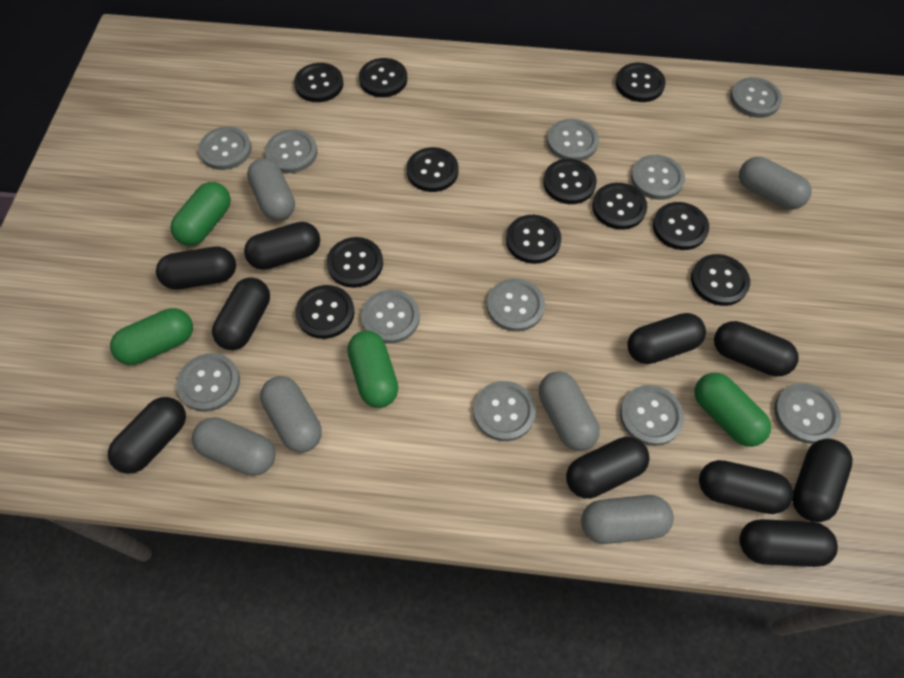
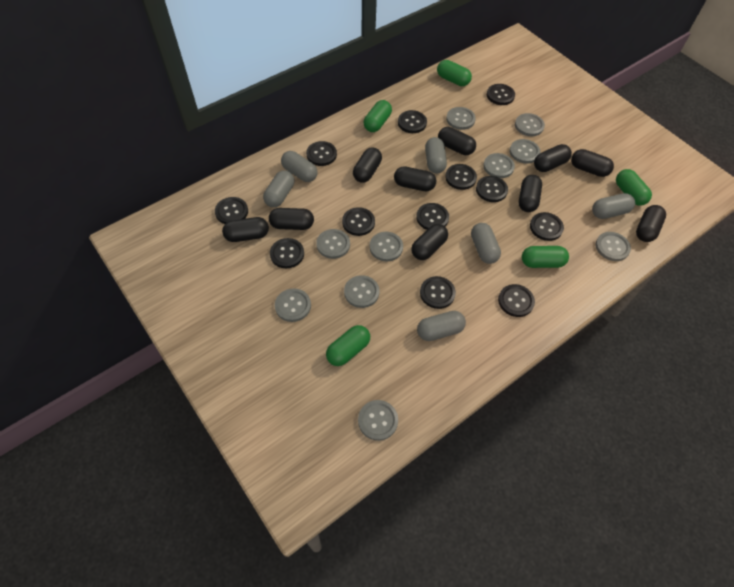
black button: [294,63,344,102] [295,285,355,339] [327,237,383,288] [359,58,407,97] [406,147,459,192] [506,215,561,264] [543,159,597,204] [592,183,647,230] [616,63,666,102] [653,202,709,250] [691,254,750,306] = 11 -> [215,197,248,224] [270,238,304,269] [306,141,337,166] [342,207,375,236] [398,110,427,133] [416,203,449,230] [420,276,456,309] [445,164,477,190] [476,176,508,202] [487,84,515,105] [498,284,535,317] [530,212,564,241] = 12
green capsule: [110,308,193,365] [170,182,231,246] [347,331,398,408] [694,373,771,447] = 4 -> [326,325,370,366] [364,100,392,132] [437,60,472,86] [522,246,569,268] [616,169,652,206] = 5
grey button: [176,353,240,412] [199,126,252,170] [265,129,318,173] [361,290,420,344] [474,381,536,441] [487,278,545,332] [547,119,599,161] [620,385,684,446] [631,155,685,200] [730,77,782,118] [774,383,841,444] = 11 -> [275,288,311,322] [316,229,350,259] [344,275,380,308] [358,400,398,441] [369,232,403,261] [446,107,476,130] [483,153,515,178] [509,139,540,164] [515,113,545,136] [596,232,631,261] = 10

